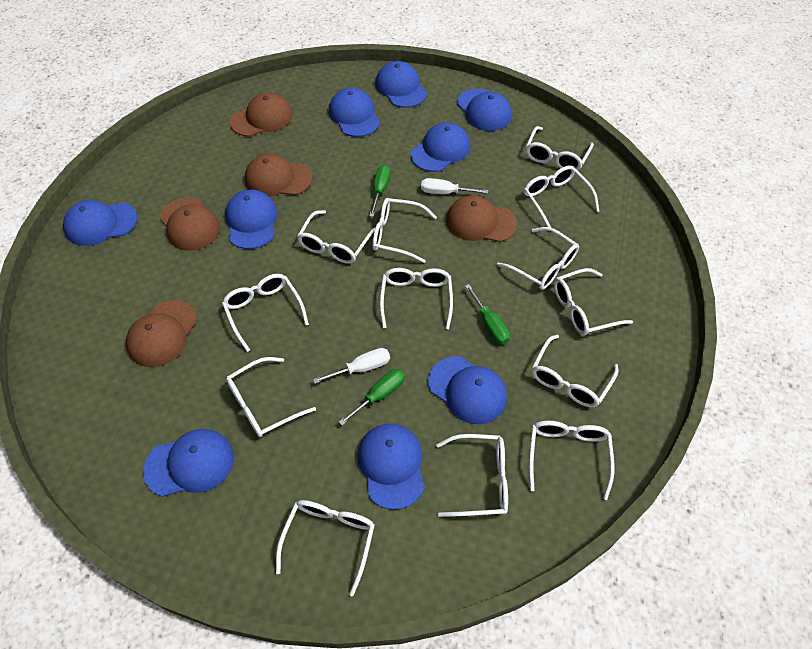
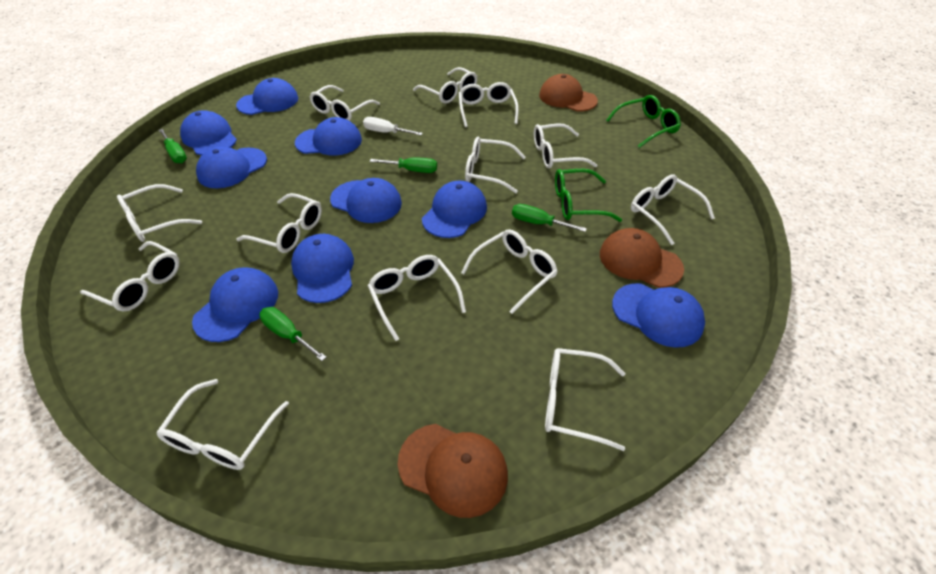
brown cap: [126,300,197,367] [160,197,220,251] [230,92,293,137] [245,153,312,196] [446,195,517,242] = 5 -> [398,424,508,518] [539,74,598,112] [600,228,684,288] = 3
green glasses: none = 0 -> [555,169,622,222] [606,95,681,148] = 2
green screwdriver: [339,369,405,425] [369,165,390,217] [465,284,510,344] = 3 -> [159,129,187,163] [259,307,327,361] [370,157,437,173] [512,204,587,232] = 4
white screwdriver: [313,348,390,384] [421,178,488,194] = 2 -> [363,117,423,136] = 1

